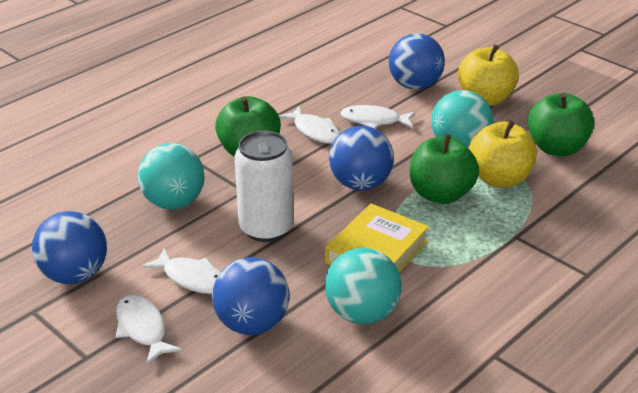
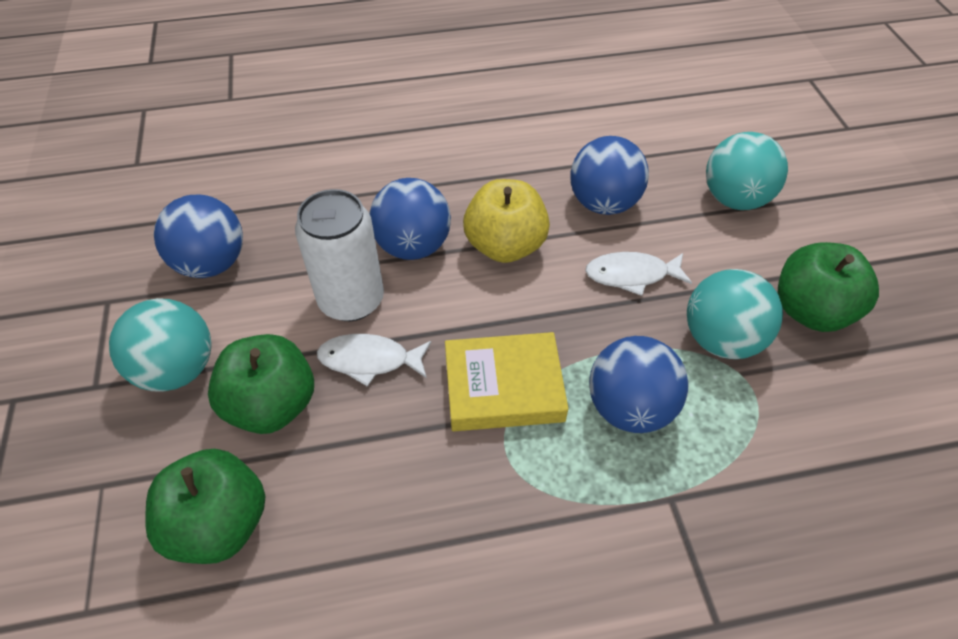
white fish: [116,295,182,364] [142,247,220,294] [279,106,340,144] [340,105,415,129] = 4 -> [317,334,431,387] [585,252,692,296] = 2
yellow apple: [458,45,519,106] [469,120,537,188] = 2 -> [463,179,550,263] = 1

